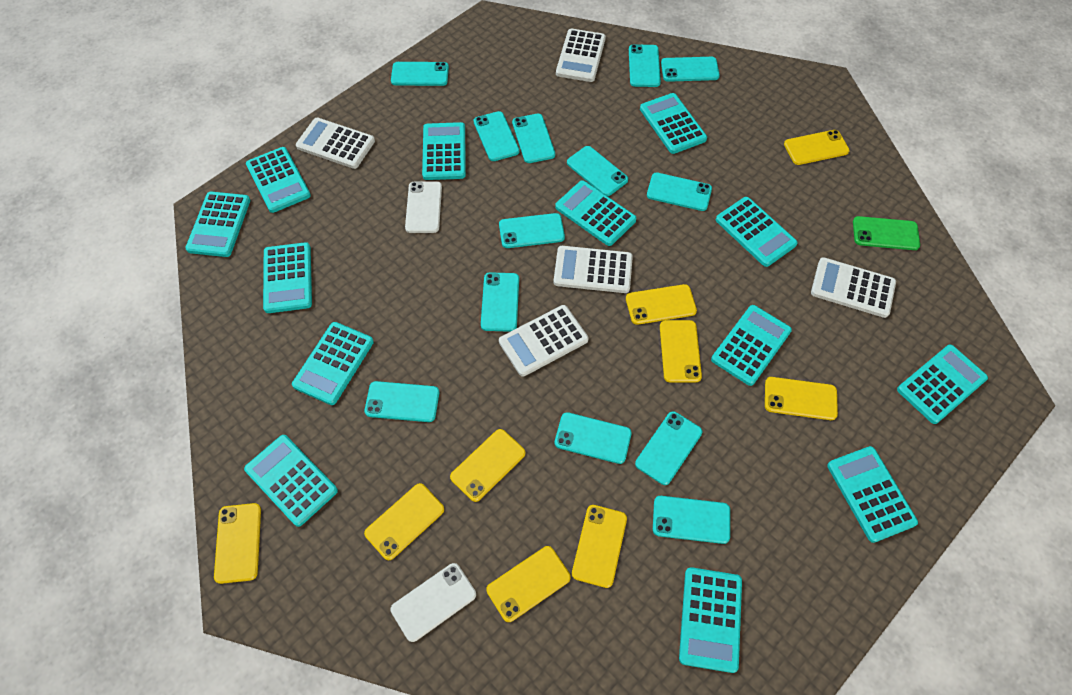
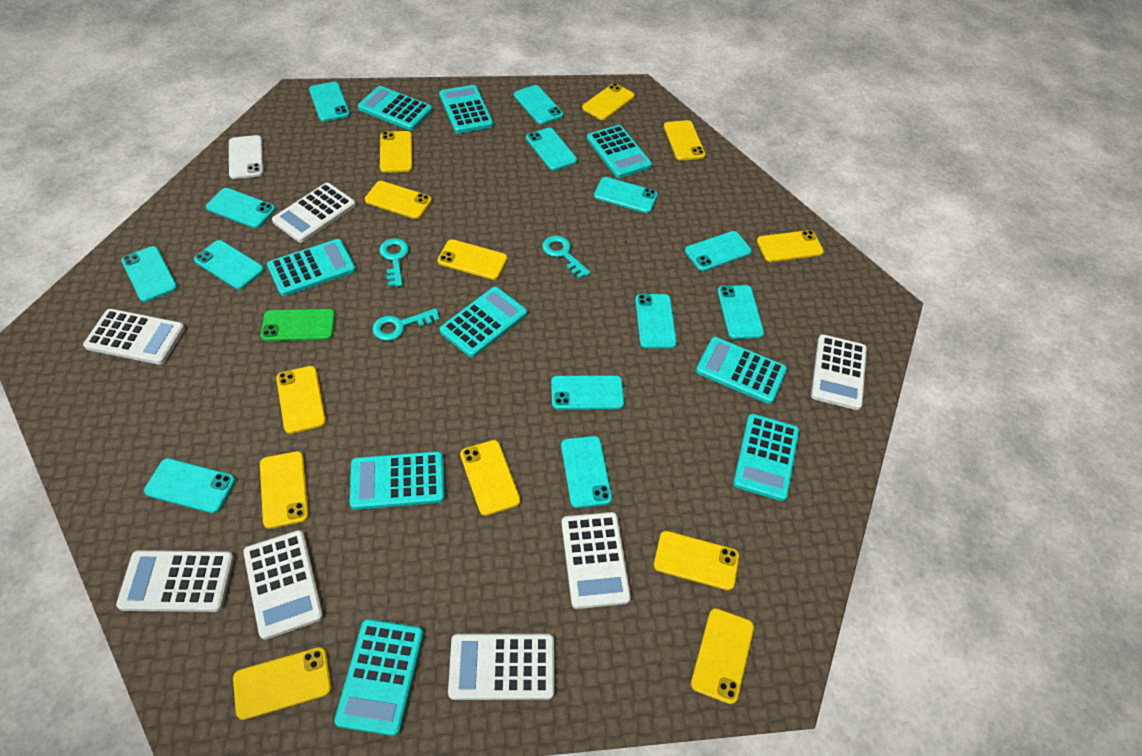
turquoise calculator: [186,191,250,257] [244,435,338,527] [246,147,311,213] [263,242,312,313] [292,322,374,405] [422,122,466,180] [555,180,637,246] [640,93,707,154] [679,567,742,673] [711,305,792,386] [716,197,798,267] [827,446,918,543] [897,345,988,424] = 13 -> [267,239,356,296] [334,619,423,736] [350,451,445,510] [358,86,432,131] [439,85,493,134] [440,287,527,357] [587,125,652,178] [696,337,787,404] [733,414,799,501] = 9
turquoise key: none = 0 -> [373,308,440,341] [379,238,409,287] [542,235,591,279] = 3
white calculator: [296,118,375,169] [499,305,589,377] [554,246,633,293] [556,29,606,82] [811,257,896,318] = 5 -> [83,309,185,365] [116,550,234,612] [243,530,323,640] [272,183,356,243] [448,634,554,700] [561,512,631,609] [811,334,867,410] = 7
white phone: [391,563,476,642] [405,181,442,233] = 2 -> [229,135,264,179] = 1
yellow phone: [214,503,261,584] [364,483,444,560] [450,429,525,502] [486,546,571,622] [572,505,627,588] [626,284,697,325] [660,320,702,383] [765,377,838,420] [784,130,850,165] = 9 -> [233,647,331,720] [260,451,309,529] [276,366,326,434] [365,181,432,219] [380,131,412,173] [437,239,507,280] [460,440,520,516] [582,83,635,120] [654,531,739,590] [664,120,706,161] [691,608,754,704] [757,230,824,262] = 12

